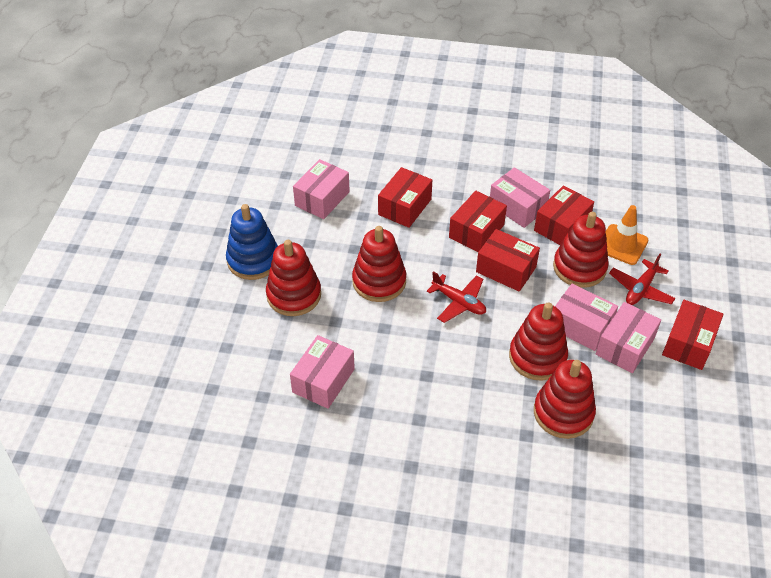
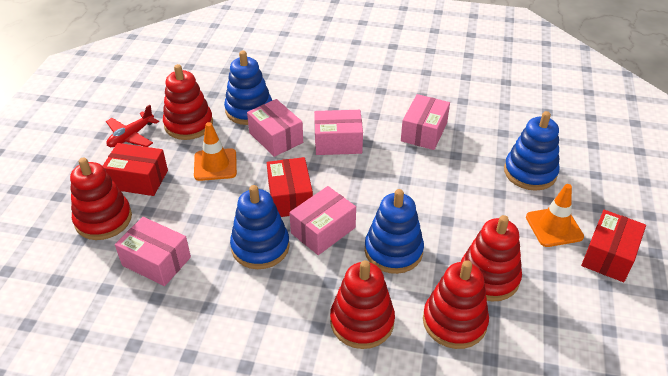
blue stacking toy: [226,204,278,280] = 1 -> [224,51,272,125] [230,185,289,269] [365,189,424,274] [504,111,560,191] = 4
orange traffic cone: [605,205,648,265] = 1 -> [194,122,237,181] [526,184,584,247] = 2
red box: [378,167,432,228] [449,191,507,252] [476,229,540,292] [534,185,594,245] [662,300,724,370] = 5 -> [103,143,168,196] [267,157,313,217] [581,210,646,282] = 3
red plane: [427,271,486,323] [609,254,676,305] = 2 -> [106,105,159,147] = 1

